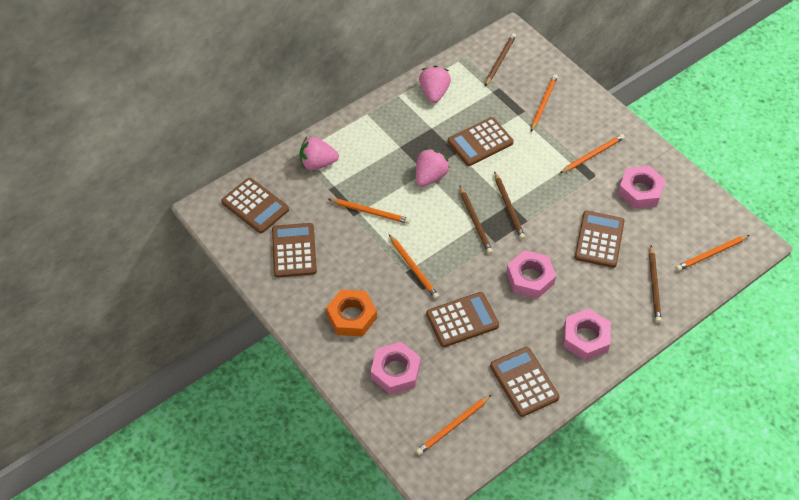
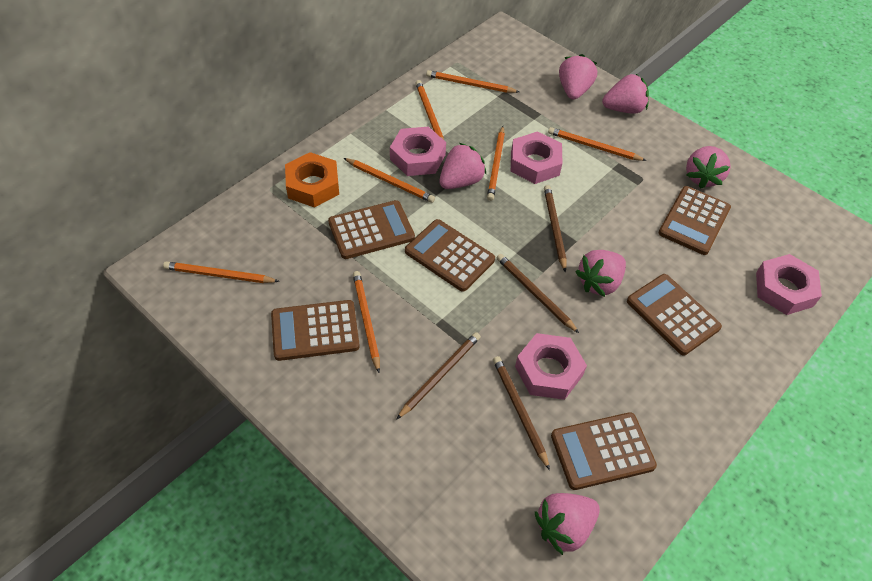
orange pencil: [328,199,410,224] [389,234,439,299] [416,395,491,455] [531,74,558,132] [560,134,625,173] [676,235,749,271] = 6 -> [163,261,280,283] [344,158,435,203] [353,271,380,373] [415,80,444,140] [426,70,519,93] [487,126,505,201] [548,127,647,161] = 7
pink strawberry: [300,137,339,170] [416,148,450,187] [419,65,451,103] = 3 -> [439,143,486,189] [535,493,600,555] [559,54,597,100] [575,250,626,297] [602,74,649,114] [686,146,731,189] = 6

